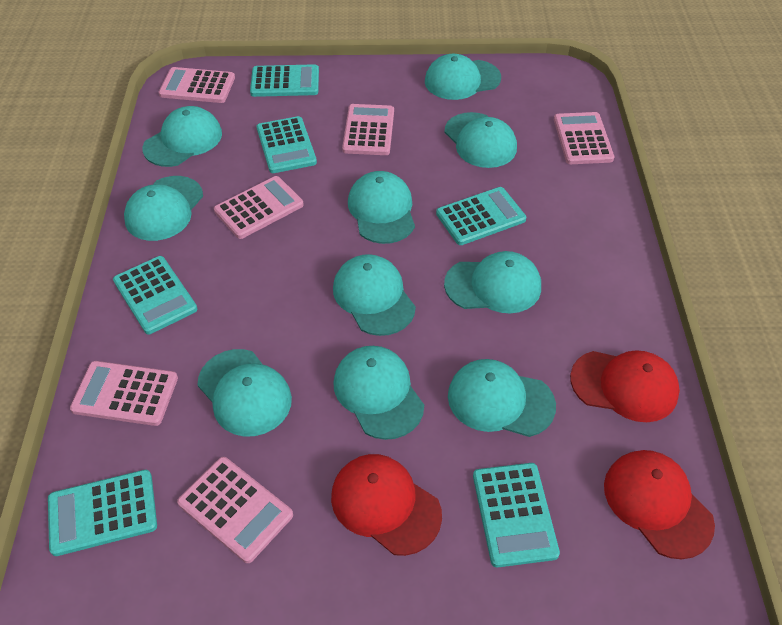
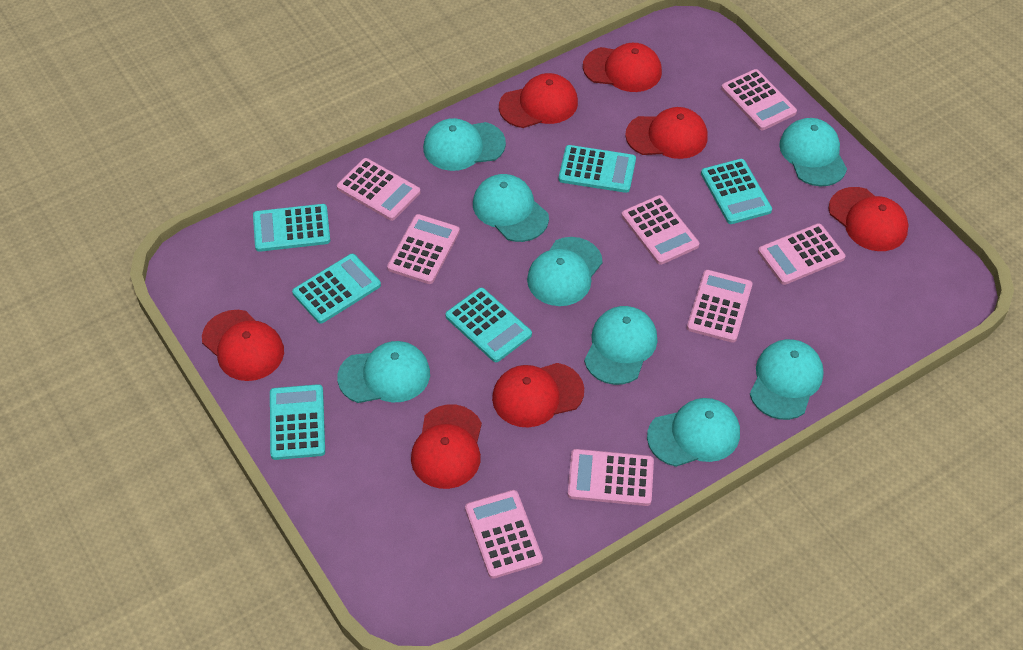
pink calculator: [70,361,178,426] [159,67,235,103] [177,457,293,563] [214,176,304,239] [342,104,394,155] [554,112,614,164] = 6 -> [337,158,420,221] [387,214,460,284] [465,490,543,579] [568,449,654,506] [621,195,699,265] [687,270,752,343] [721,69,797,130] [758,223,845,285] = 8
red cap: [331,454,442,556] [570,350,680,422] [604,450,715,559] = 3 -> [202,310,284,381] [411,404,482,489] [492,363,584,428] [499,73,578,128] [583,43,662,92] [625,107,708,159] [828,187,909,251] = 7
turquoise cap: [124,176,203,241] [142,106,222,167] [198,349,292,437] [333,254,416,336] [333,346,424,440] [348,171,415,244] [425,54,501,100] [444,112,517,168] [444,251,541,313] [448,359,556,437] = 10 -> [337,341,430,403] [423,118,506,171] [473,174,549,242] [527,237,603,306] [584,306,657,385] [647,398,740,467] [750,339,824,420] [779,118,847,186] = 8

